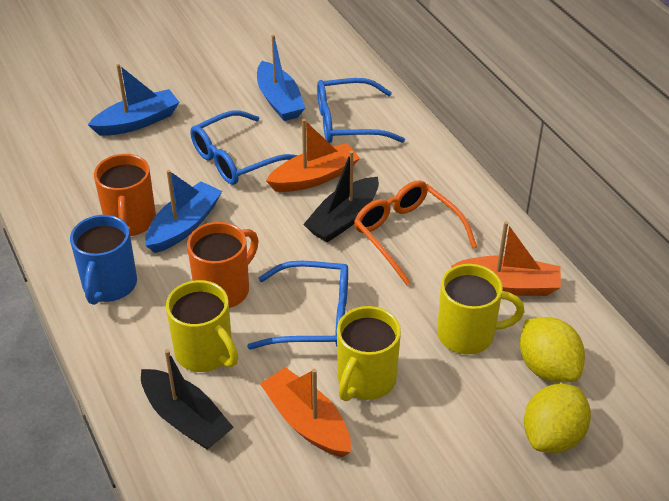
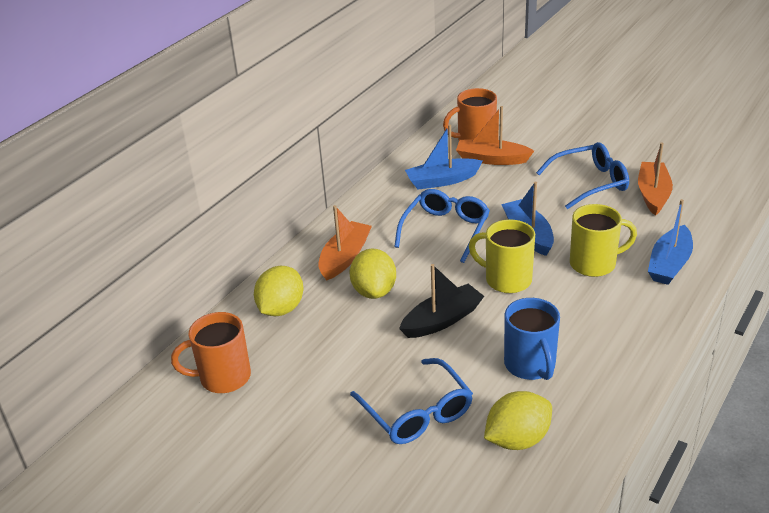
black boat: [141,349,234,449] [303,151,379,242] = 2 -> [399,264,484,338] = 1
orange glasses: [354,180,477,285] = 1 -> none = 0
yellow lemon: [520,317,585,383] [524,384,591,453] = 2 -> [254,266,303,316] [349,249,396,299] [484,391,552,450] = 3
yellow mug: [166,280,238,372] [337,306,401,401] [437,264,524,354] = 3 -> [469,219,535,293] [570,204,637,277] = 2

